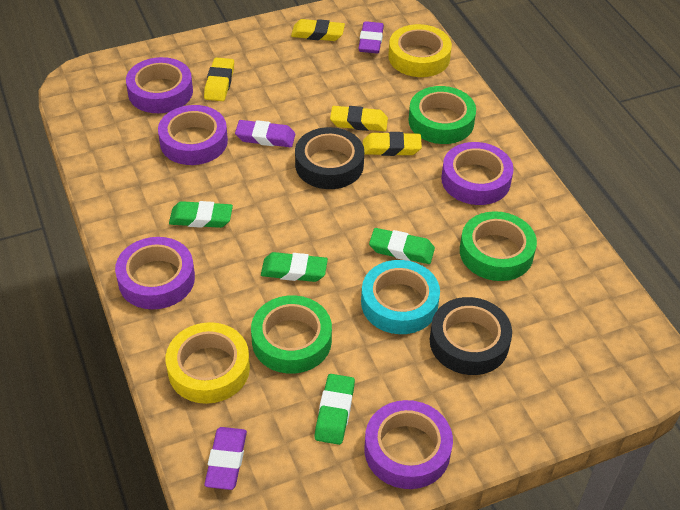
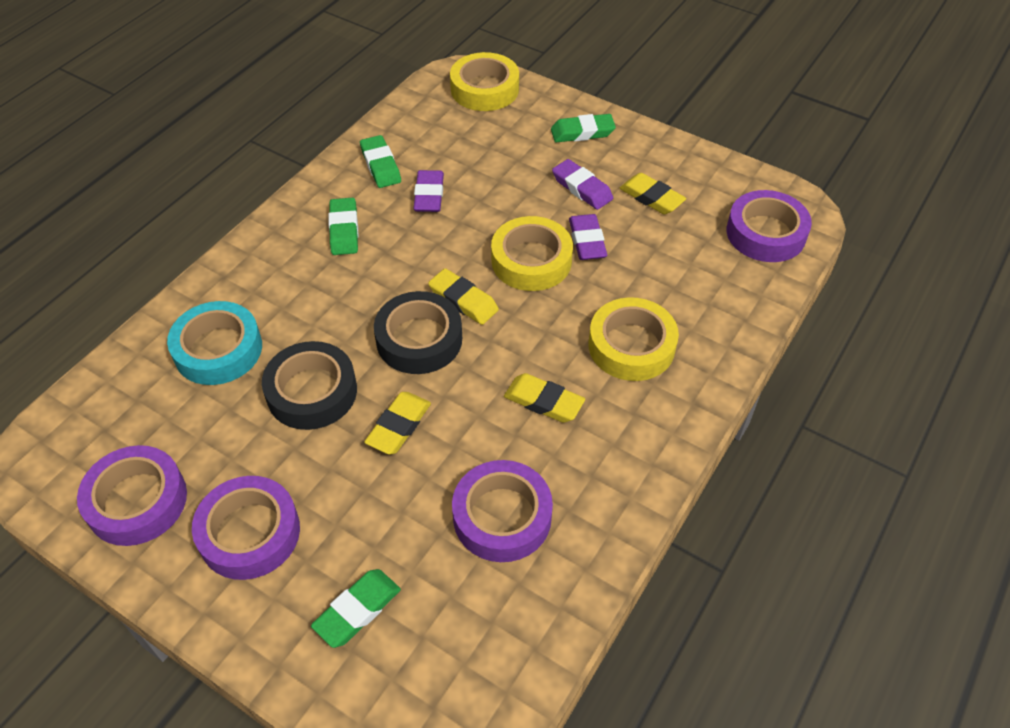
green tape: [251,295,332,374] [409,86,476,144] [460,211,537,281] = 3 -> none = 0
purple tape: [115,237,195,309] [126,57,193,113] [158,105,228,165] [364,400,453,489] [441,142,514,205] = 5 -> [77,445,187,546] [192,476,300,580] [452,460,553,562] [727,190,812,262] = 4
yellow tape: [166,322,250,404] [388,24,452,77] = 2 -> [450,52,519,111] [491,216,573,291] [589,297,679,381] = 3

